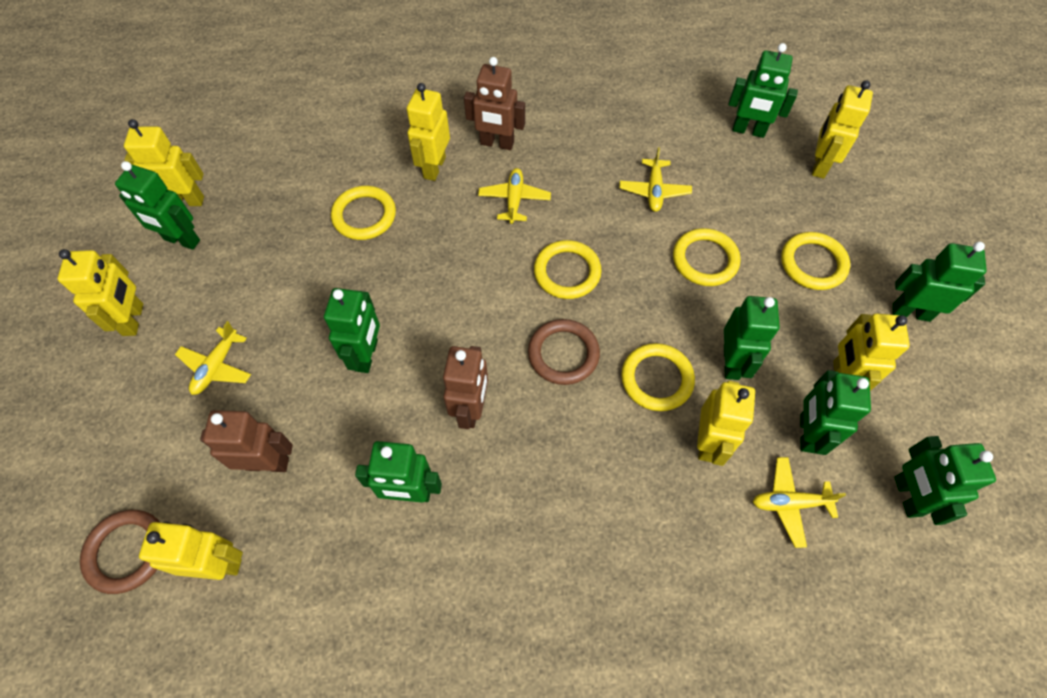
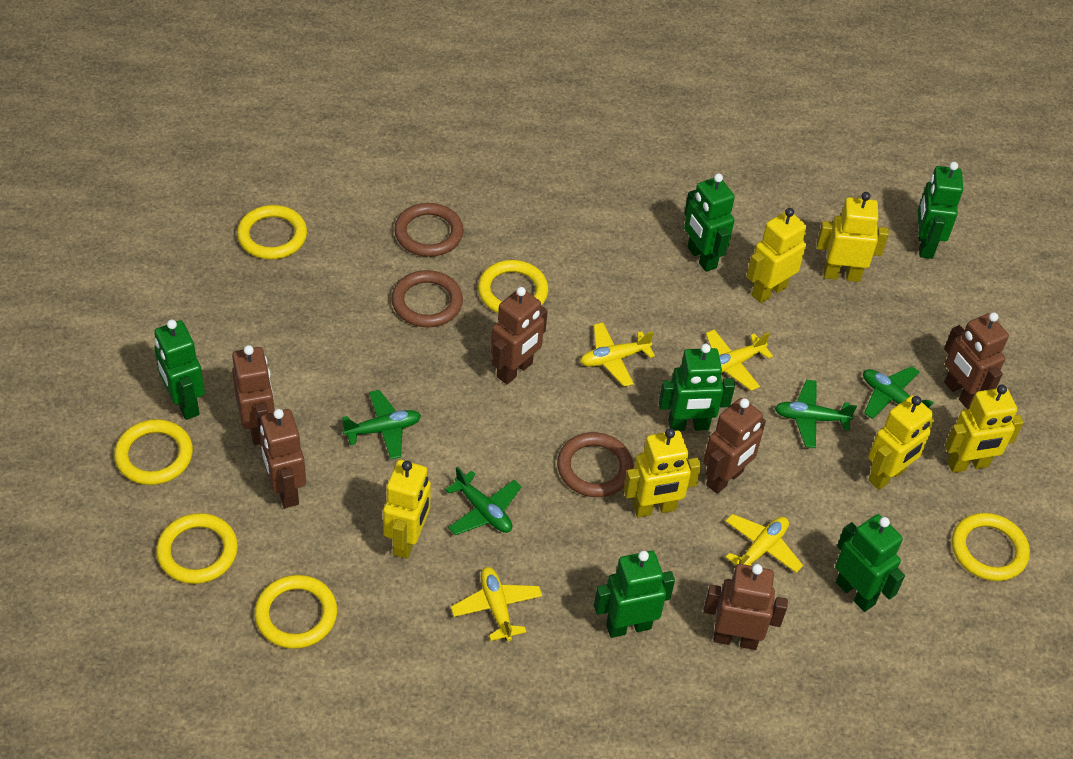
brown ring: [80,510,159,594] [528,319,600,385] = 2 -> [391,270,463,327] [394,203,463,257] [557,432,633,497] = 3
brown robot: [200,410,293,472] [443,346,488,429] [464,57,525,150] = 3 -> [232,345,275,445] [260,409,306,508] [491,287,548,384] [704,398,766,494] [704,564,788,650] [944,312,1009,409] = 6
green plane: none = 0 -> [342,390,421,460] [445,466,522,535] [775,380,857,448] [863,366,933,419] = 4
green robot: [115,161,200,250] [324,288,380,373] [355,441,442,502] [724,296,780,380] [728,43,798,138] [800,370,871,455] [892,242,987,322] [894,436,996,525] = 8 -> [154,319,205,420] [594,551,675,638] [659,344,735,431] [684,173,735,272] [835,514,905,612] [918,162,963,259] = 6
yellow ring: [331,186,396,240] [534,240,602,299] [621,343,695,411] [673,228,741,286] [781,232,850,290] = 5 -> [114,419,193,485] [156,513,238,584] [237,205,307,259] [255,575,337,649] [478,260,548,313] [952,513,1030,581] = 6
yellow robot: [58,249,143,336] [124,119,204,206] [139,522,243,580] [407,83,450,181] [697,381,755,466] [812,80,873,179] [833,314,910,391] = 7 -> [383,460,431,559] [624,428,701,517] [746,208,806,303] [816,192,889,282] [868,396,934,490] [945,385,1024,473] = 6

